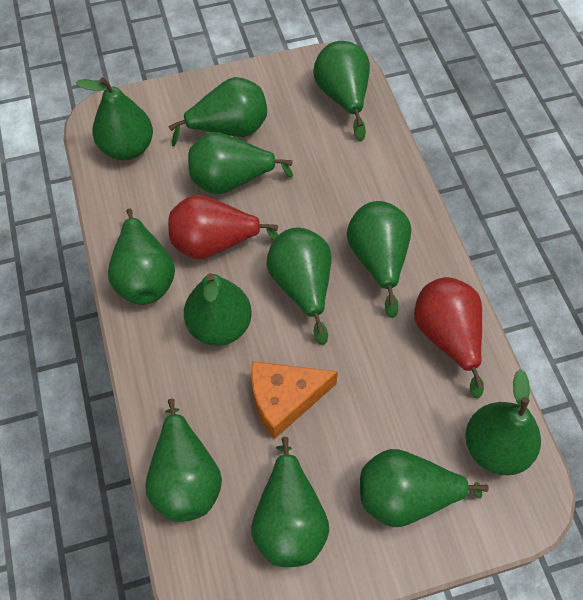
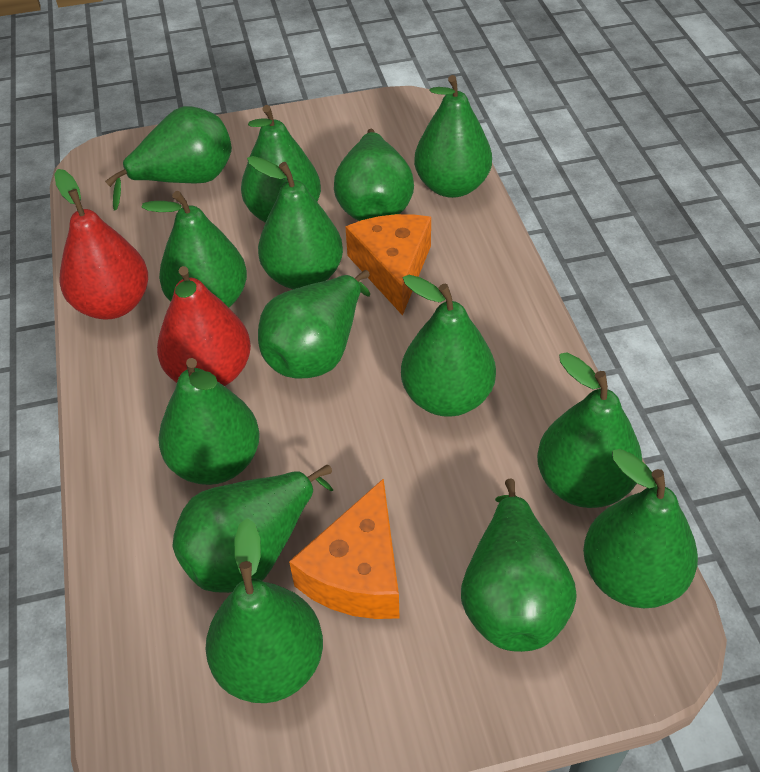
green pear: [76,77,153,160] [108,208,175,305] [145,399,222,522] [169,77,267,146] [184,273,252,346] [188,132,293,194] [251,437,329,567] [266,227,331,345] [313,41,370,142] [347,201,411,318] [360,449,489,527] [465,369,541,476] = 12 -> [105,106,232,211] [141,191,247,307] [158,358,260,485] [173,465,333,593] [205,518,323,703] [241,105,321,223] [247,156,343,289] [258,270,370,378] [334,129,414,221] [401,275,496,417] [414,75,492,198] [461,478,577,652] [537,353,642,508] [583,449,698,608] = 14
orange cheese: [251,361,338,439] = 1 -> [289,478,400,619] [345,214,431,316] = 2

